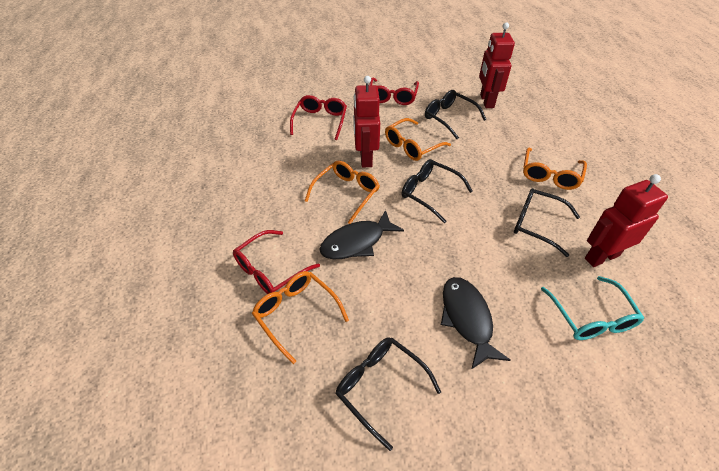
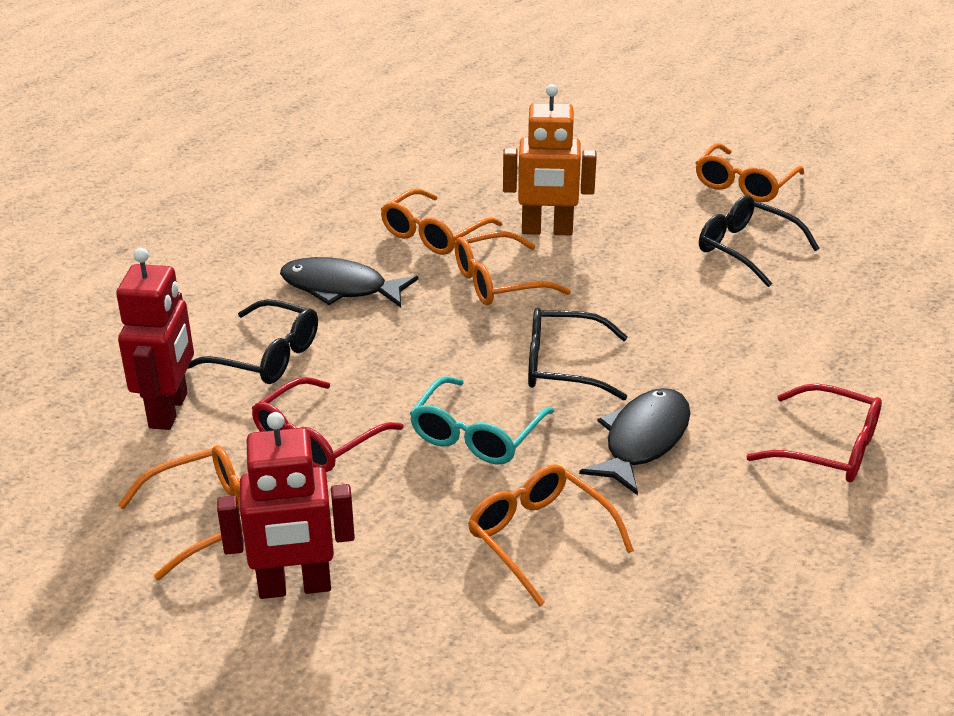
black glasses: [336,337,441,451] [401,159,473,223] [425,90,486,139] [514,188,580,257] = 4 -> [188,299,318,384] [528,308,628,400] [699,196,820,287] = 3
orange glasses: [252,271,349,364] [305,161,380,224] [385,118,451,161] [523,147,587,190] = 4 -> [118,445,243,580] [381,189,503,255] [455,231,571,306] [468,464,634,606] [696,143,804,202] = 5
orange robot: none = 0 -> [503,84,597,235] = 1
red glasses: [233,230,320,294] [290,95,347,140] [370,78,419,105] = 3 -> [252,377,404,472] [746,383,882,482] = 2
red robot: [353,76,380,167] [479,22,515,108] [585,174,668,267] = 3 -> [116,248,194,430] [217,412,355,599] = 2

